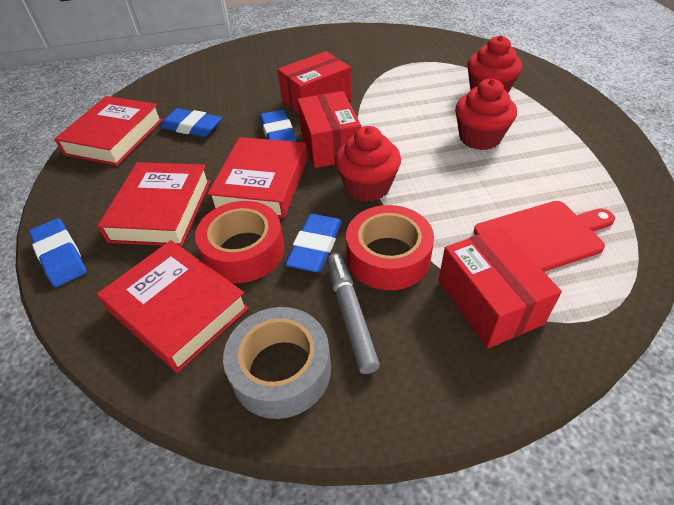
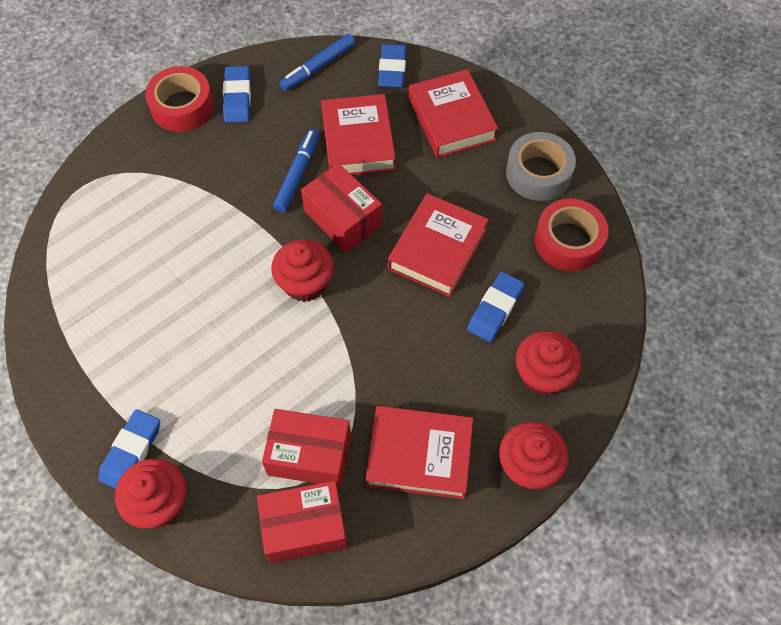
blue marker: none = 0 -> [273,129,319,212] [279,34,355,91] = 2
grey marker: [327,253,380,374] = 1 -> none = 0
red cupcake: [335,126,401,202] [455,79,517,150] [467,35,522,93] = 3 -> [115,459,186,529] [271,239,334,302] [499,422,568,489] [516,331,582,395] = 4
red cutting board: [474,201,615,272] = 1 -> none = 0

